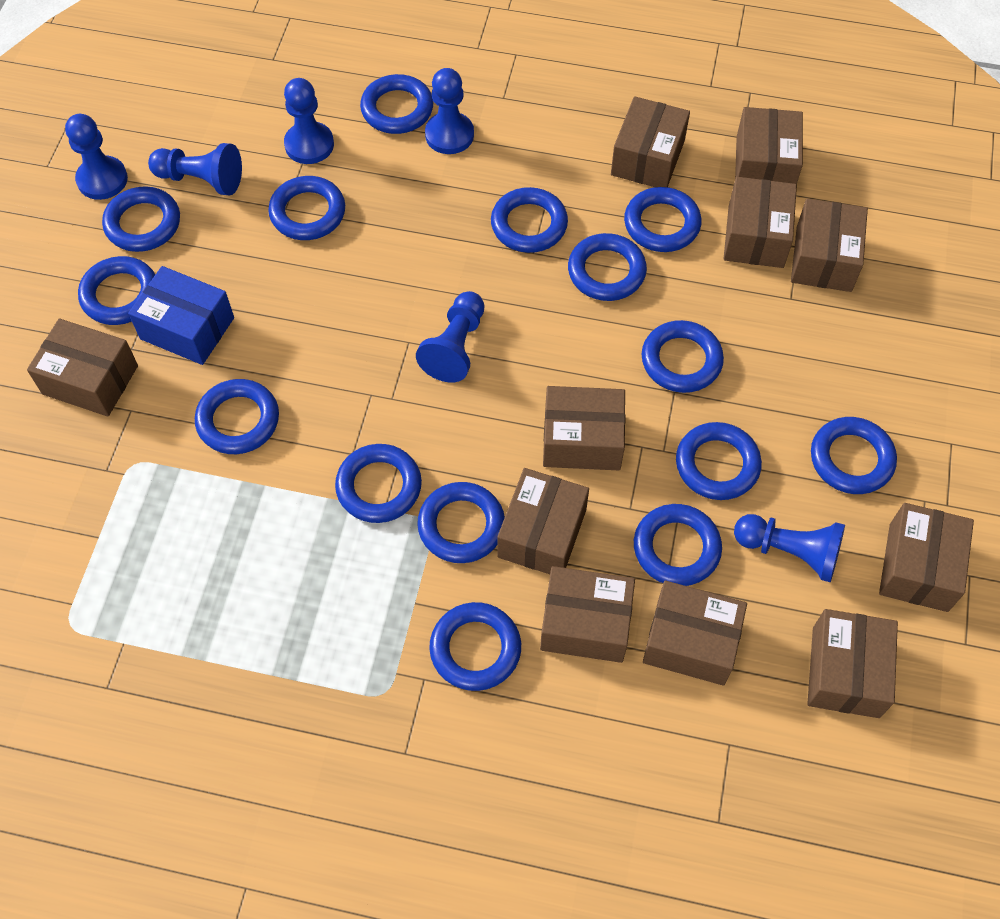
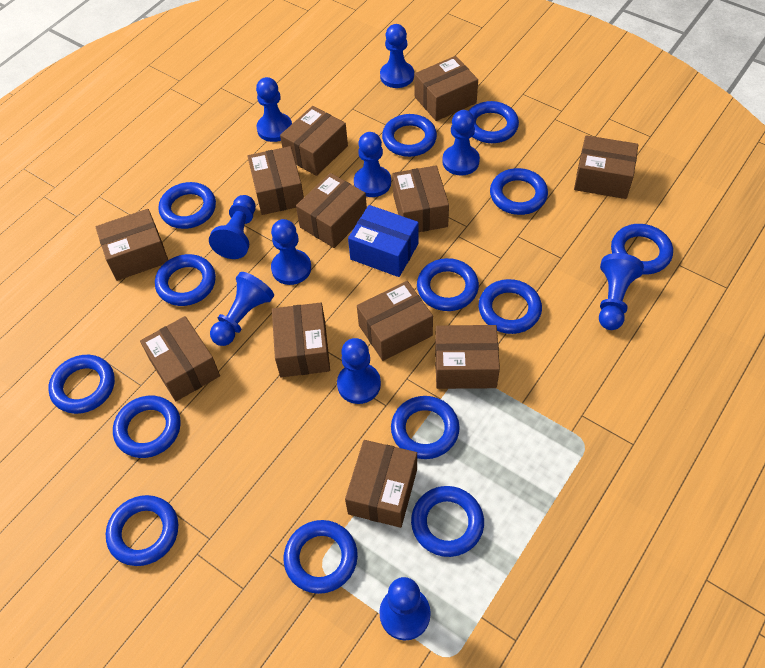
blue pawn: [65,114,128,200] [148,143,242,195] [284,78,334,164] [416,291,485,383] [425,68,474,154] [734,514,845,582] = 6 -> [209,195,256,259] [210,272,274,346] [256,77,292,142] [271,219,311,285] [337,338,381,404] [354,132,391,197] [379,577,431,641] [380,24,414,88] [442,110,480,175] [599,253,644,330] = 10
blue ring: [78,256,156,325] [102,186,180,252] [195,379,279,454] [268,176,345,240] [335,444,422,523] [360,74,433,134] [417,482,505,563] [429,602,521,691] [491,187,568,253] [568,233,647,301] [624,187,701,252] [634,504,722,586] [642,320,724,393] [676,422,762,500] [811,417,897,494] = 15 -> [48,355,115,414] [106,495,178,566] [113,396,181,458] [155,254,216,306] [159,182,216,229] [284,520,358,594] [382,114,437,157] [391,396,460,459] [411,486,484,557] [417,258,479,311] [469,101,519,143] [479,279,542,334] [490,168,548,215] [611,224,673,275] = 14
brown box: [27,319,138,417] [497,468,589,574] [540,566,635,663] [543,386,625,470] [611,96,690,187] [643,581,747,686] [724,177,797,268] [735,107,803,184] [791,198,868,292] [807,609,898,718] [879,503,974,612] = 11 -> [96,209,168,281] [140,316,220,401] [247,146,304,215] [272,303,330,377] [280,106,348,176] [296,173,367,248] [345,440,417,528] [357,281,433,361] [392,166,449,232] [415,56,478,121] [435,325,500,389] [574,135,638,199] = 12

